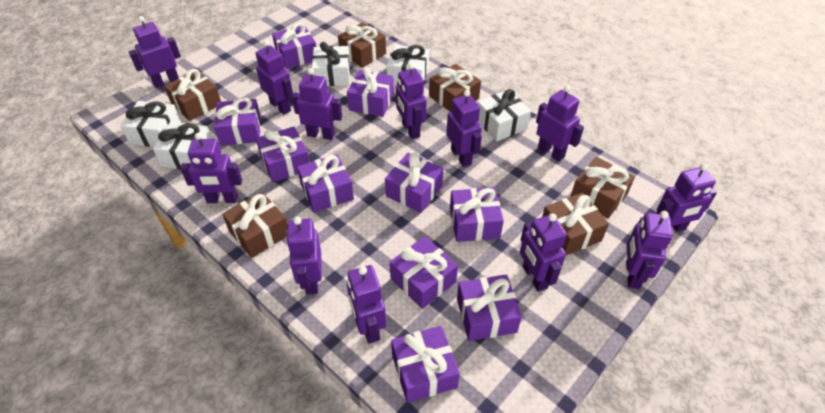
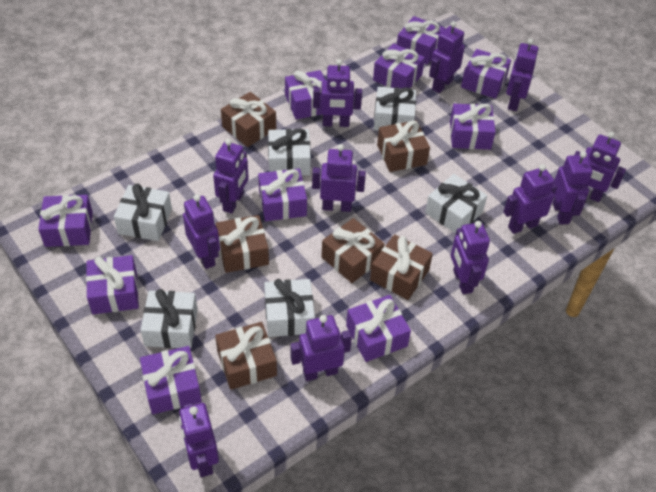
white gift: [120,101,182,147] [153,122,212,170] [312,42,350,86] [386,45,429,84] [477,89,531,142] = 5 -> [114,183,172,241] [140,289,198,349] [264,279,315,337] [268,128,311,175] [374,87,416,131] [425,174,487,233] = 6

